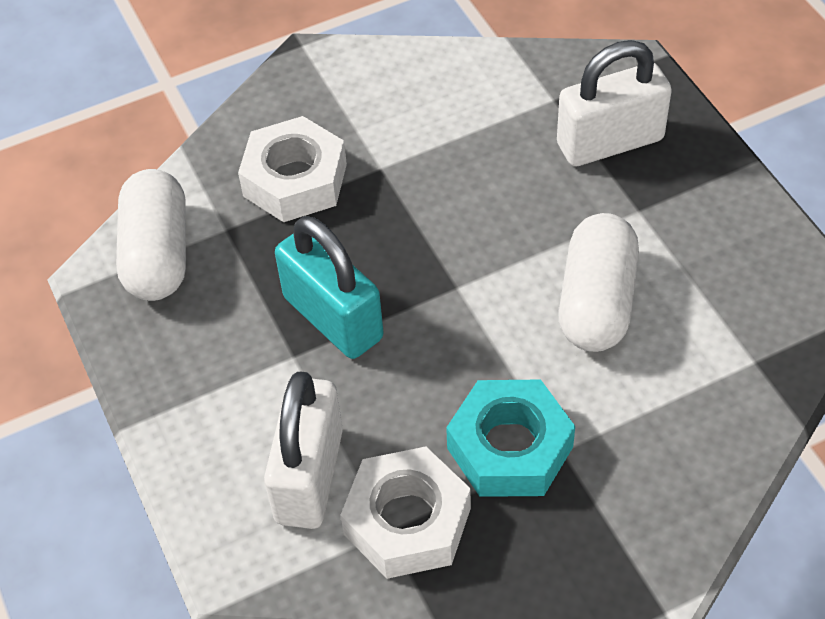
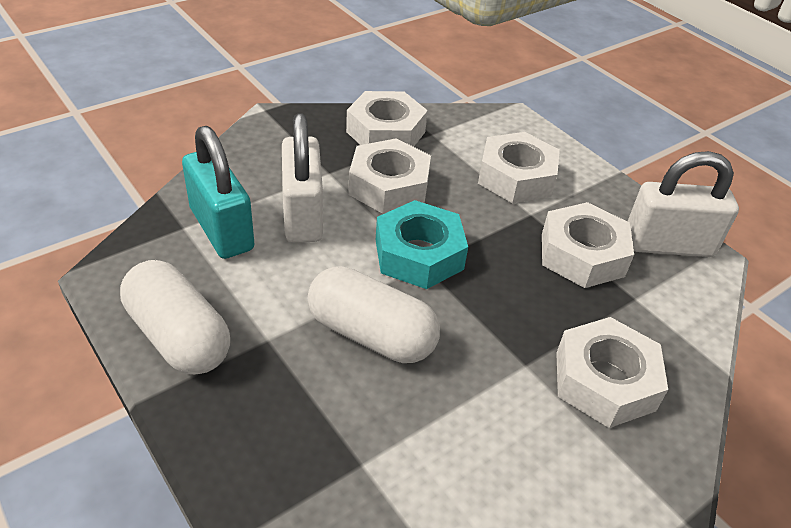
white nut: [238,116,347,222] [341,446,471,579] = 2 -> [346,91,428,147] [348,138,431,214] [478,132,560,203] [542,202,634,288] [556,317,668,428] = 5

